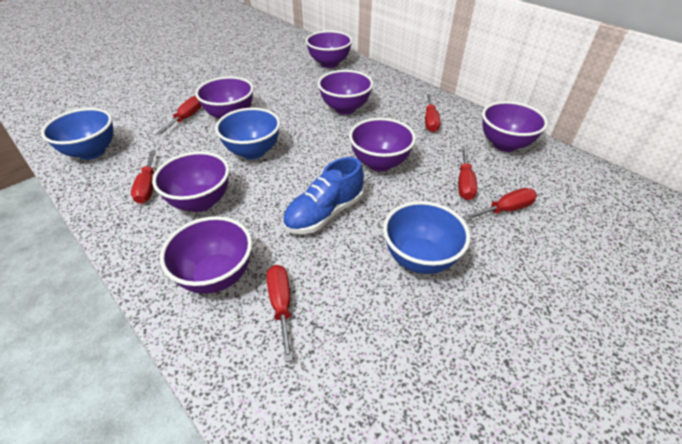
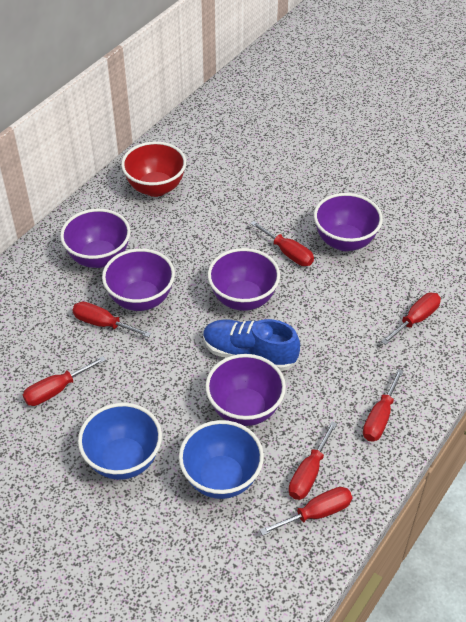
blue bowl: [41,108,113,160] [215,108,280,160] [383,201,470,274] = 3 -> [78,403,162,480] [179,420,264,499] = 2
purple bowl: [152,151,229,212] [160,216,252,294] [195,76,254,119] [306,31,353,68] [318,70,373,115] [349,118,416,172] [482,101,548,152] = 7 -> [60,209,131,268] [102,248,175,311] [205,354,286,426] [208,248,280,311] [314,193,383,251] = 5
red bowl: none = 0 -> [121,141,186,197] = 1
red screwdriver: [131,150,156,204] [158,96,202,134] [267,265,293,362] [425,94,440,132] [458,148,477,200] [463,188,537,221] = 6 -> [23,356,106,406] [72,302,151,338] [250,221,314,266] [260,487,352,536] [289,421,337,500] [363,369,404,442] [381,293,441,345] = 7

